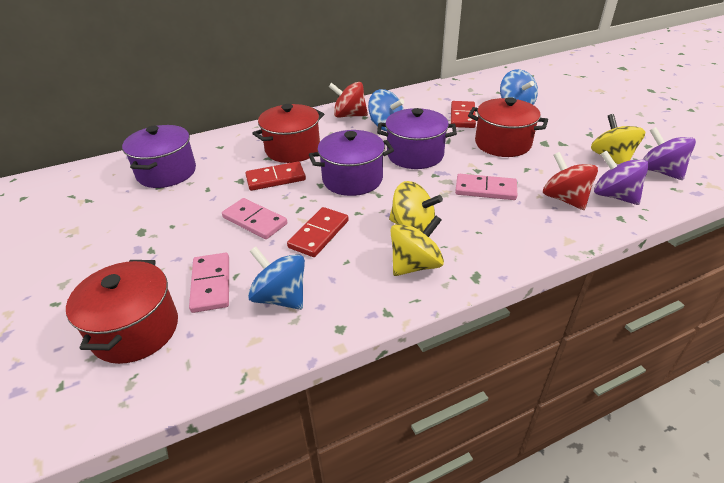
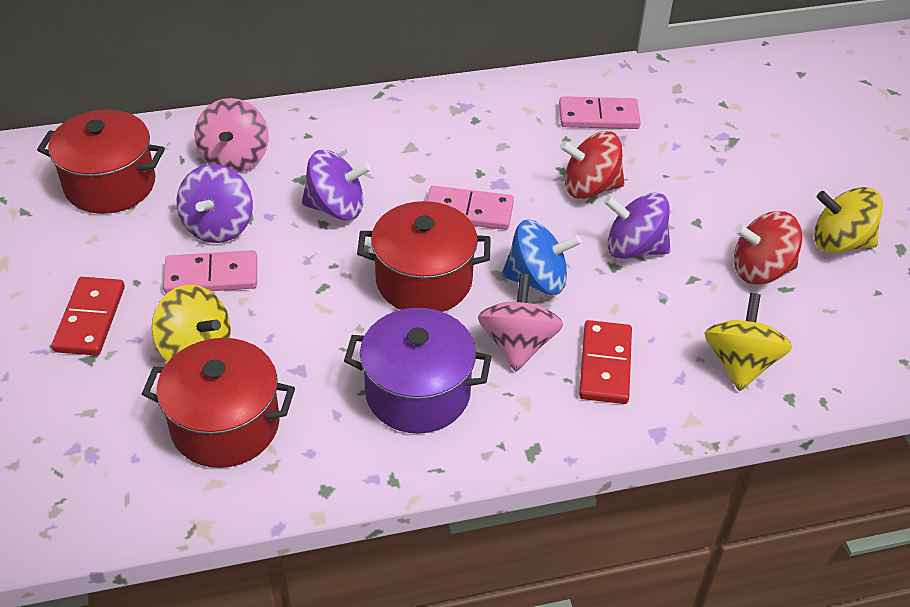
blue spinning top: [248,247,305,310] [368,89,404,131] [500,69,538,105] = 3 -> [502,220,581,295] = 1
pink spinning top: none = 0 -> [194,98,269,173] [478,274,563,372] = 2
purple pot: [122,125,196,188] [309,130,394,196] [377,108,457,169] = 3 -> [344,308,492,434] = 1
purple spinning top: [594,150,649,205] [642,127,696,180] = 2 -> [177,164,253,243] [302,150,371,220] [604,193,671,259] = 3
red domino: [245,162,306,191] [287,207,349,257] [451,101,476,128] = 3 -> [52,277,125,356] [579,320,632,404] = 2

